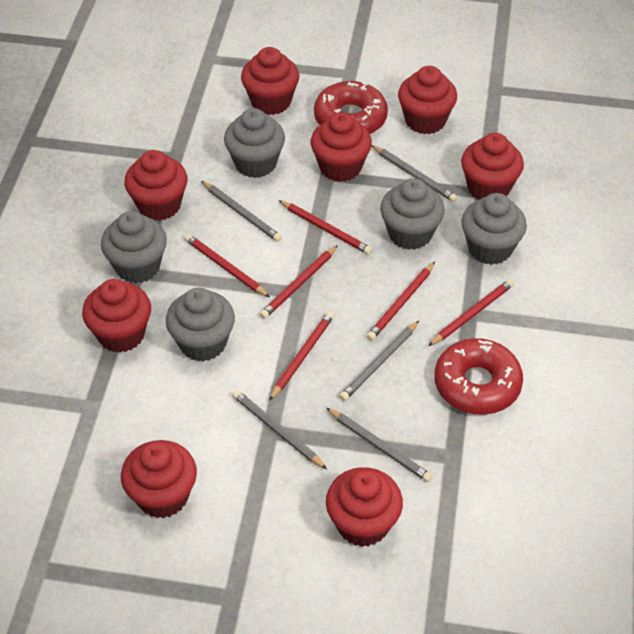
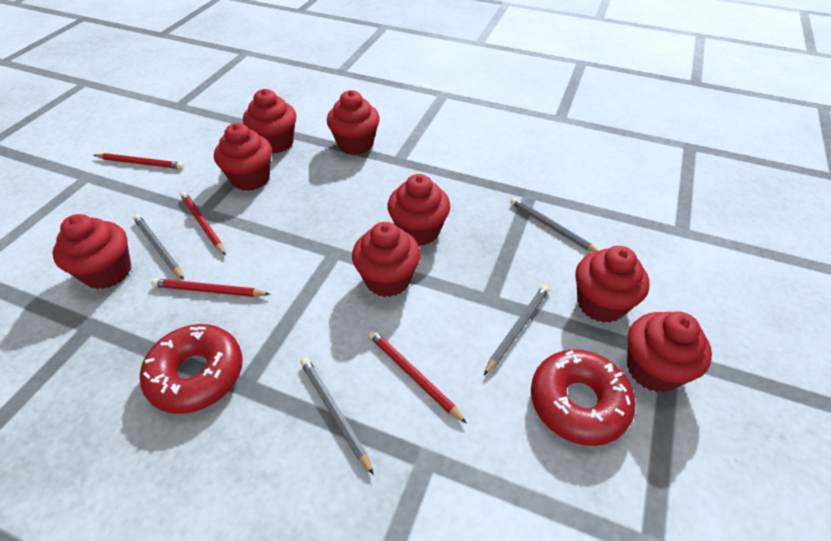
grey cupcake: [101,211,167,283] [166,288,235,362] [224,108,285,178] [380,178,445,250] [461,193,527,265] = 5 -> none = 0
grey pencil: [201,181,282,242] [232,390,327,469] [326,408,432,482] [339,321,419,401] [372,145,457,202] = 5 -> [133,214,184,280] [300,357,374,475] [484,285,550,375] [510,197,599,252] = 4
red pencil: [184,234,270,297] [260,245,338,319] [269,311,334,401] [278,200,372,254] [367,262,435,341] [428,279,514,346] = 6 -> [94,153,184,169] [151,279,270,297] [180,192,226,255] [368,330,467,424] = 4

